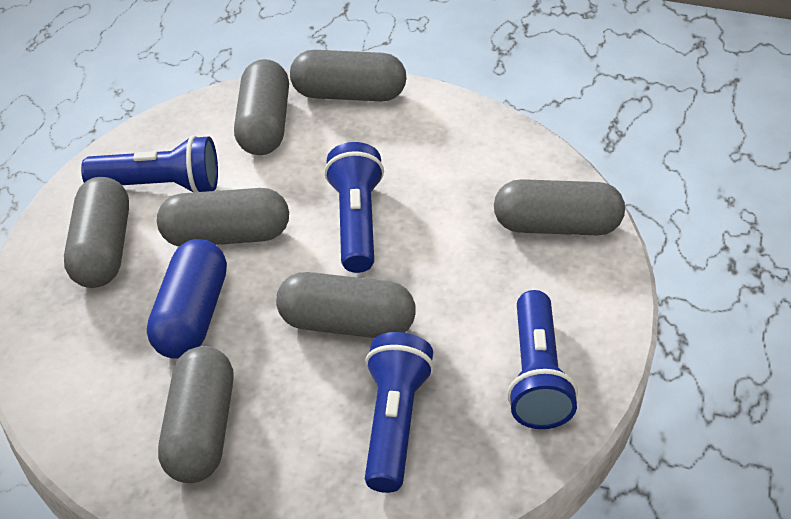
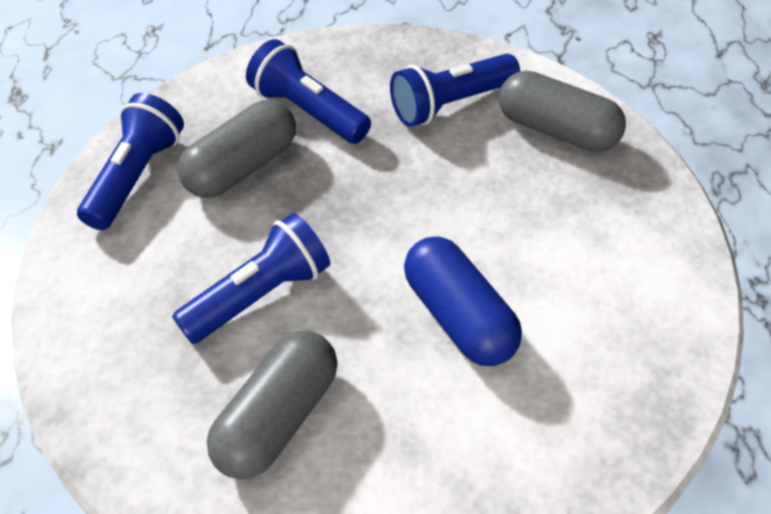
grey capsule: [64,177,129,288] [157,188,289,247] [158,346,234,483] [234,59,289,155] [276,272,416,338] [290,50,407,101] [494,179,625,235] = 7 -> [178,100,296,198] [207,331,338,480] [499,71,626,152] = 3

